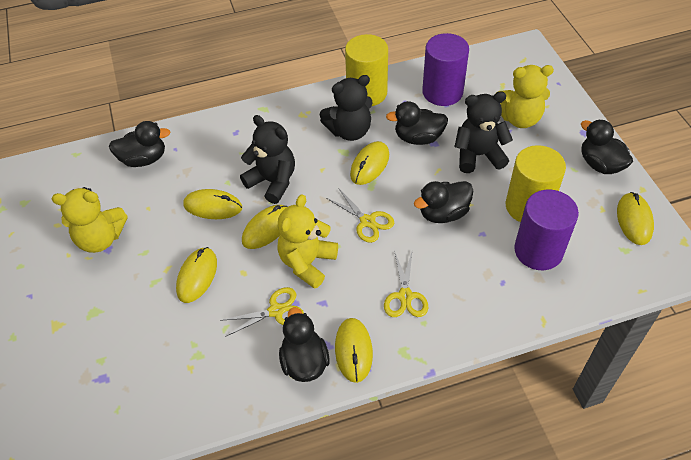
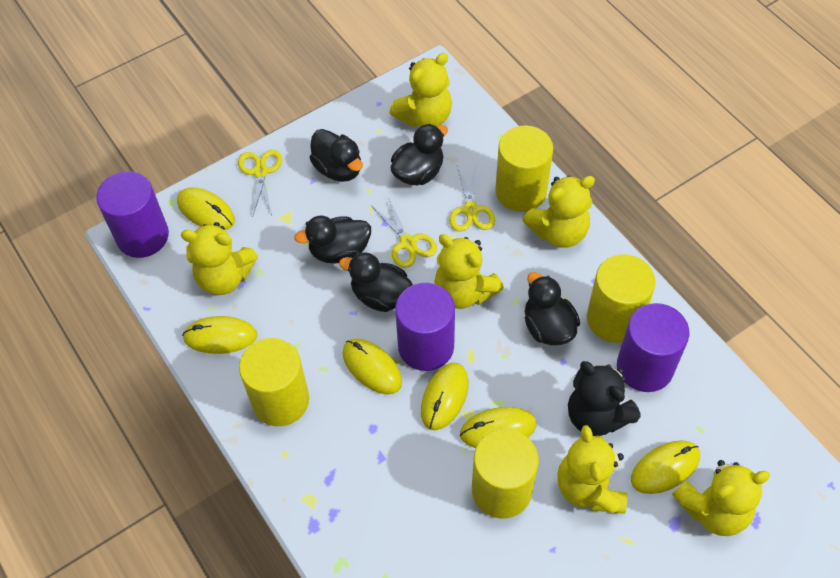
black teddy bear: [240,115,295,204] [320,75,373,141] [454,92,513,173] = 3 -> [568,361,641,436] = 1
purple cylinder: [422,33,469,106] [514,190,579,270] = 2 -> [96,171,169,258] [395,283,455,371] [617,303,689,392] = 3
yellow cylinder: [345,34,388,106] [506,145,566,222] = 2 -> [239,338,309,426] [472,429,539,518] [495,125,553,212] [587,254,656,343] = 4
yellow teddy bear: [52,187,127,253] [277,194,338,289] [495,65,554,128] = 3 -> [181,222,258,295] [390,53,452,127] [434,234,504,309] [523,176,595,248] [557,425,627,514] [672,460,770,536] = 6

